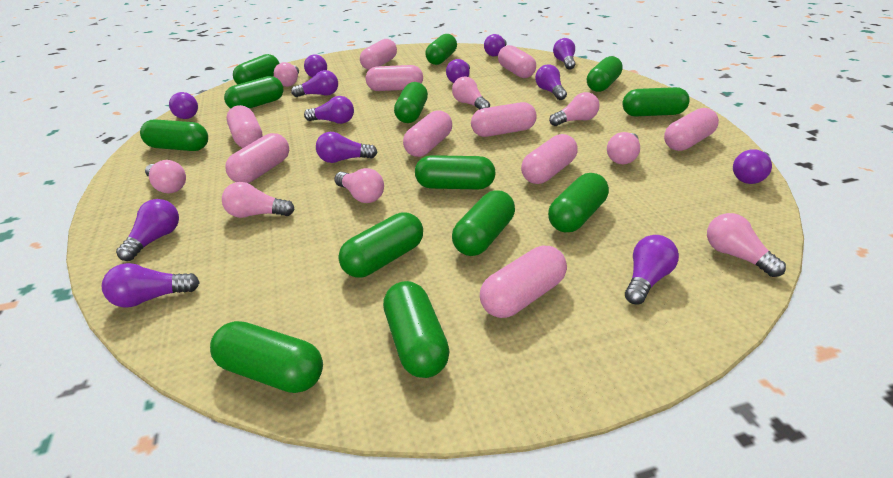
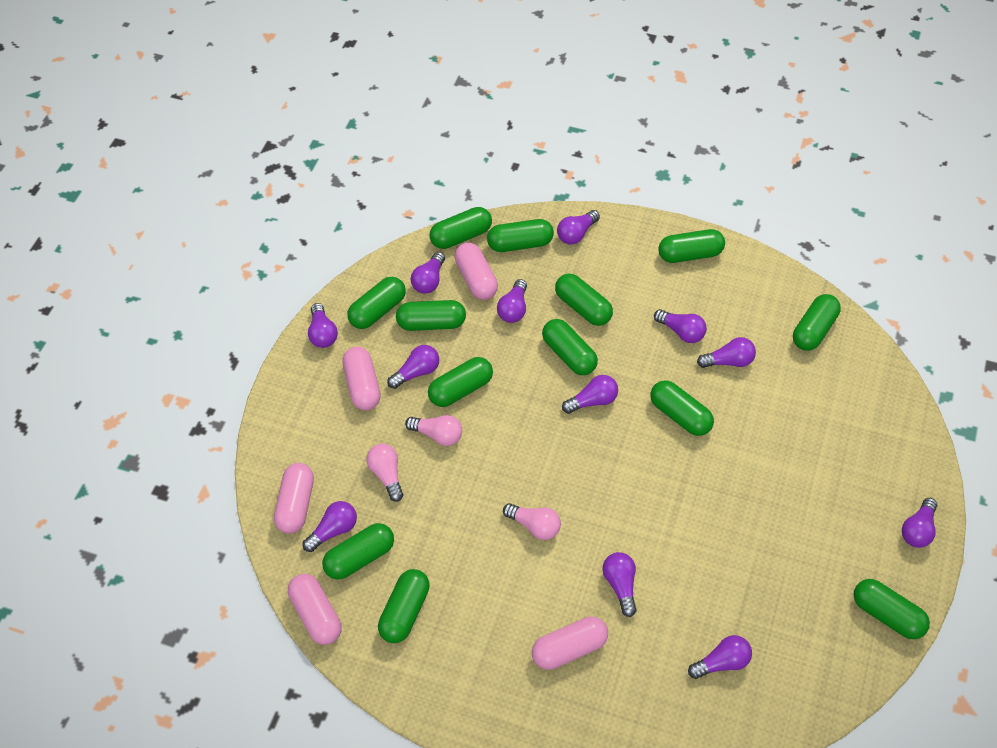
pink capsule: [225,133,289,183] [227,105,263,148] [360,39,397,70] [366,65,423,91] [403,110,452,157] [471,102,537,137] [480,246,567,318] [498,45,536,78] [521,134,577,184] [664,108,719,151] = 10 -> [274,463,314,534] [288,574,342,645] [342,347,381,410] [454,243,498,300] [532,617,608,670] = 5
pink light bulb: [145,160,186,193] [222,182,295,218] [274,62,299,87] [334,168,384,203] [452,77,490,110] [549,92,599,126] [607,132,640,164] [707,213,786,277] = 8 -> [366,444,403,502] [405,415,462,446] [503,503,561,540] = 3
purple light bulb: [102,263,200,307] [116,199,179,261] [169,92,198,119] [291,70,338,97] [304,55,327,77] [304,96,354,124] [316,132,378,163] [446,59,470,83] [484,34,507,56] [535,64,567,100] [553,38,575,70] [625,235,679,305] [733,149,772,184] = 13 -> [303,501,357,552] [308,303,338,348] [387,345,439,389] [411,252,445,294] [497,279,527,323] [557,210,600,245] [562,375,618,414] [603,552,637,617] [654,309,707,343] [688,635,752,679] [697,337,756,368] [902,498,937,548] = 12

